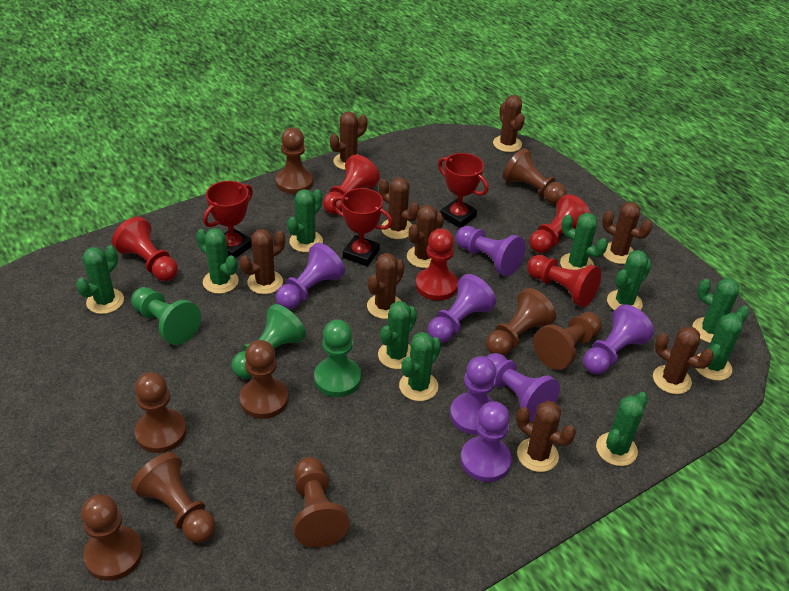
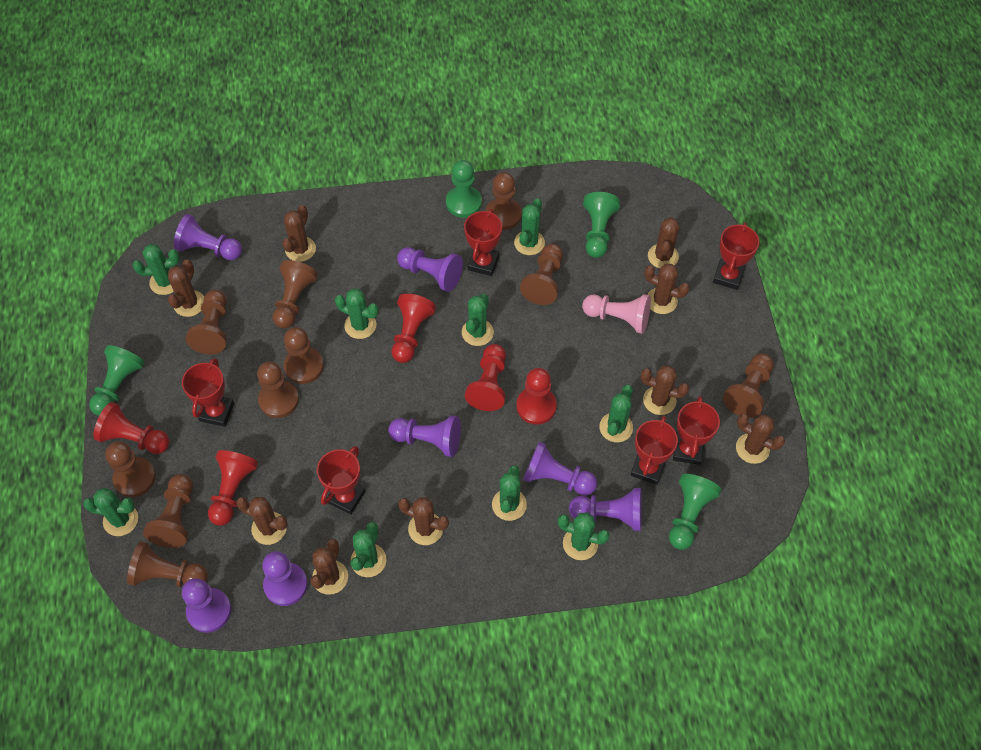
brown pawn: [81,494,143,581] [131,452,216,543] [135,372,187,453] [240,340,288,419] [276,128,313,194] [293,457,350,548] [486,288,557,356] [503,148,567,204] [533,312,602,370] = 9 -> [105,441,156,497] [127,541,208,587] [143,474,193,548] [186,289,227,354] [257,361,299,418] [273,260,318,329] [284,327,324,384] [485,172,522,230] [520,243,563,305] [723,353,774,418] = 10
green cactus: [76,245,124,314] [196,228,239,294] [287,189,323,252] [378,301,417,369] [399,332,441,401] [560,213,608,270] [596,392,648,466] [607,250,652,310] [693,278,750,343] [696,312,744,381] = 10 -> [83,488,138,536] [133,244,180,295] [335,289,379,339] [351,522,386,577] [462,293,494,346] [492,465,527,521] [514,199,545,255] [558,512,610,560] [599,385,633,442] = 9
green pawn: [131,287,201,345] [232,304,306,379] [314,319,361,397] = 3 -> [89,345,145,416] [446,160,482,218] [583,192,620,258] [669,474,721,550] = 4
pink pawn: none = 0 -> [582,294,651,334] = 1
red trophy: [203,181,253,258] [332,188,393,266] [438,153,488,228] = 3 -> [182,358,234,427] [317,446,365,515] [464,209,502,276] [631,416,678,485] [673,396,720,465] [713,223,760,290] = 6

